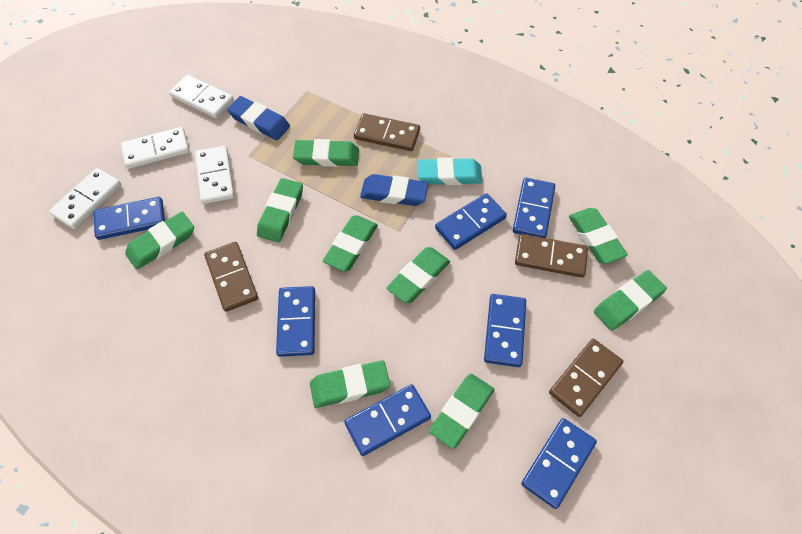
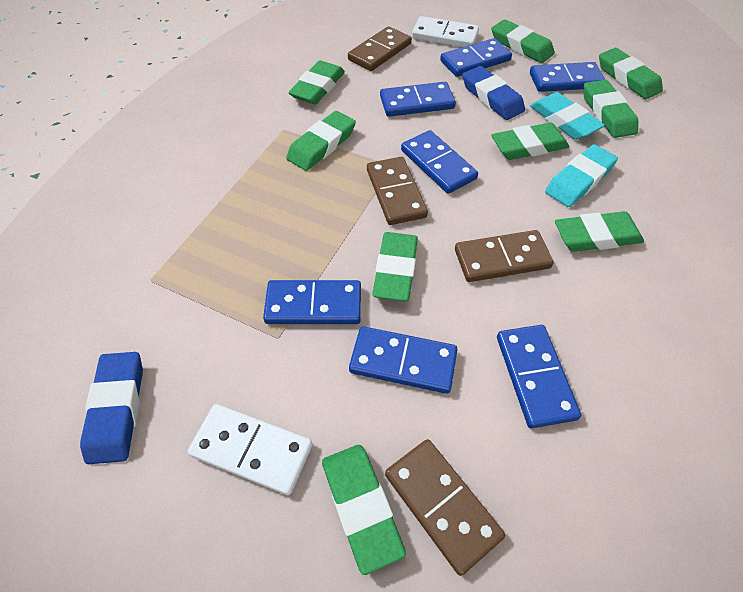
turquoise eraser: [417,157,483,185] = 1 -> [530,92,605,140] [545,144,618,207] = 2
white domino: [49,168,121,229] [121,127,189,169] [169,75,234,118] [195,146,234,204] = 4 -> [188,404,312,495] [412,16,479,47] = 2

